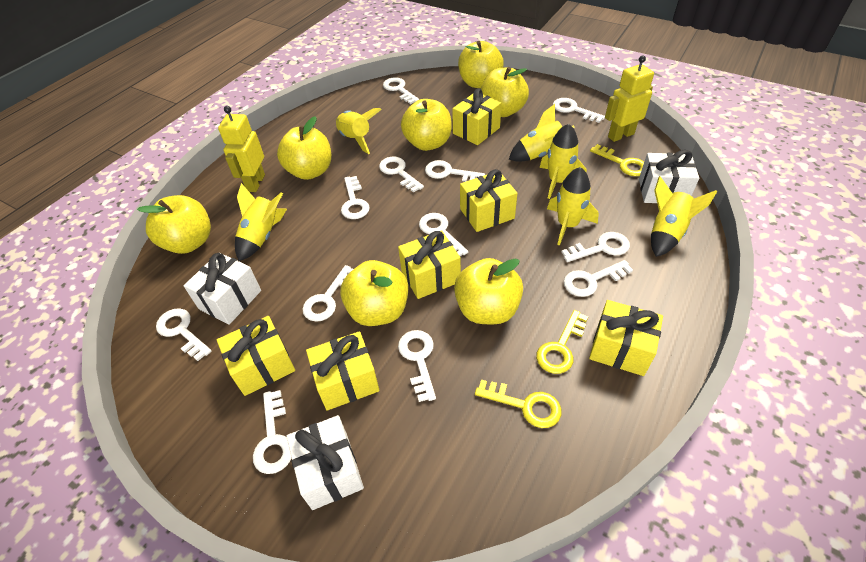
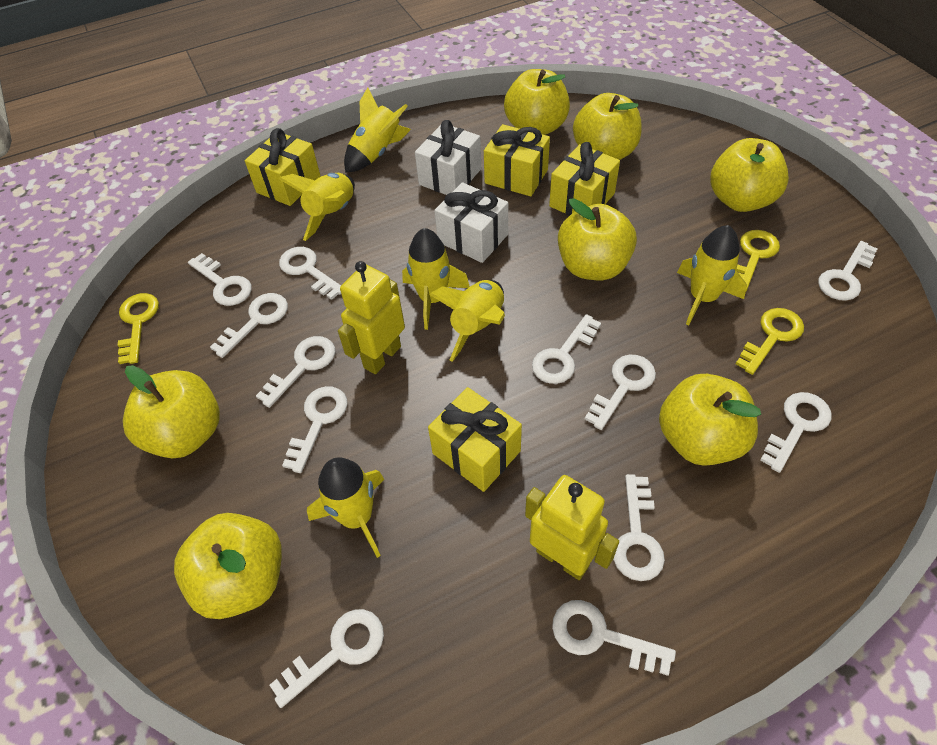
white gift: [184,253,261,325] [286,415,364,510] [639,150,699,203] = 3 -> [415,120,481,195] [434,182,508,263] = 2
yellow gift: [217,316,295,396] [306,331,380,411] [398,230,461,299] [452,88,502,145] [460,169,518,232] [589,300,663,376] = 6 -> [245,128,320,206] [428,387,522,492] [484,124,550,196] [549,142,620,216] = 4

